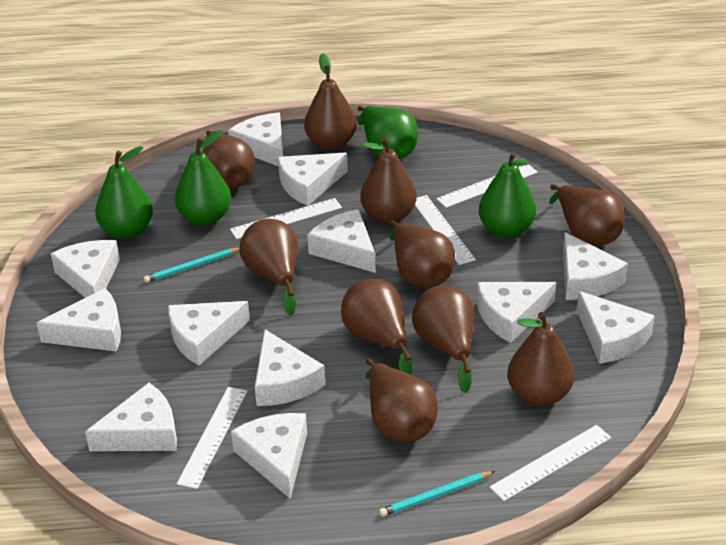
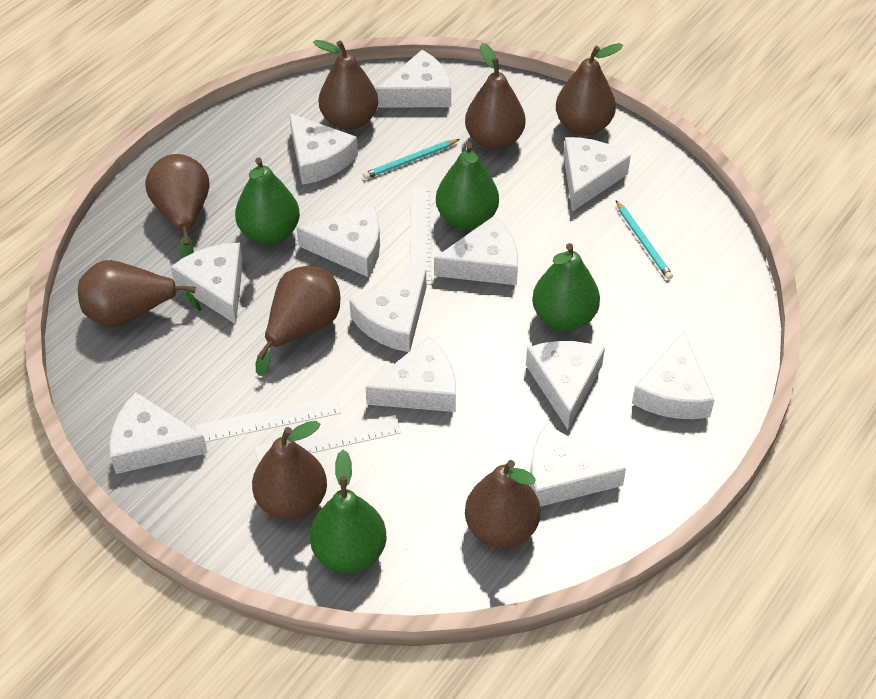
brown pear: [203,130,255,189] [240,219,298,316] [304,53,356,150] [341,279,412,375] [360,137,417,224] [365,358,438,442] [389,220,455,288] [412,286,475,393] [507,312,574,407] [549,184,625,246] = 10 -> [78,260,201,328] [145,154,209,258] [252,421,327,520] [255,266,340,376] [313,40,378,130] [465,43,525,150] [465,460,540,548] [556,43,623,136] = 8
white ruler: [177,387,247,489] [230,198,342,239] [415,195,476,265] [436,164,538,208] [490,425,612,501] = 5 -> [195,396,341,442] [254,415,401,464] [410,189,431,285] = 3

